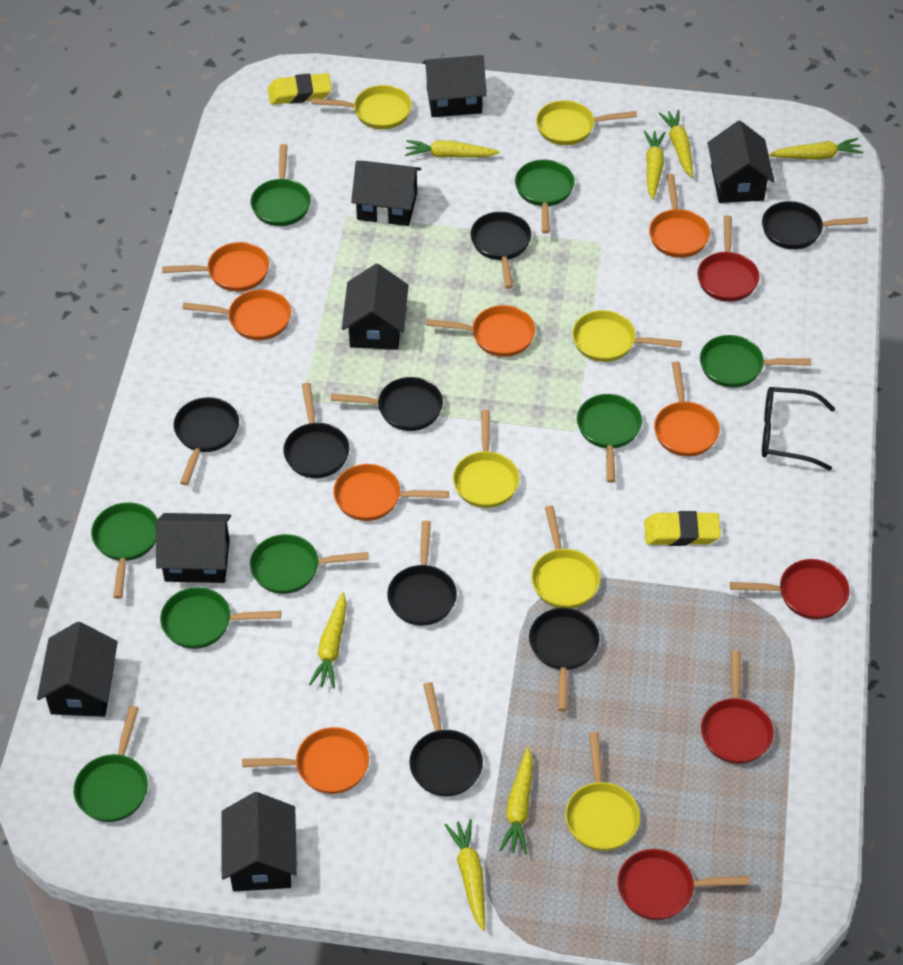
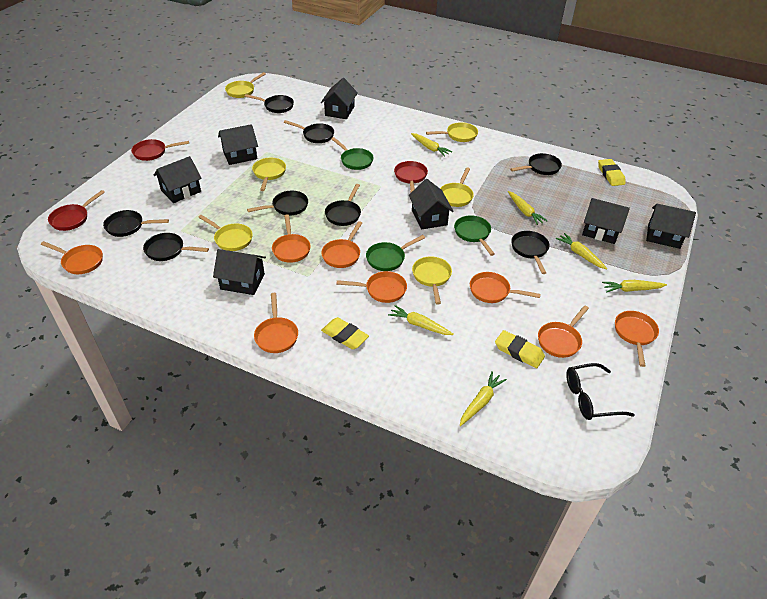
green pan: [74,706,148,822] [91,502,158,599] [160,587,281,649] [250,144,311,226] [250,534,369,594] [515,159,575,234] [577,394,642,483] [700,335,811,388] = 8 -> [331,137,374,170] [366,235,425,271] [454,215,495,256] = 3
orange pan: [162,242,269,292] [182,289,291,340] [242,727,369,794] [333,464,449,521] [426,305,535,357] [649,174,710,258] [654,362,720,456] = 7 -> [41,241,103,274] [254,293,298,353] [272,214,311,263] [321,221,362,268] [336,271,407,303] [470,272,541,303] [538,305,589,358] [615,311,659,367] = 8
red pan: [618,849,750,920] [697,215,760,302] [701,650,774,764] [730,559,850,620] = 4 -> [48,190,105,231] [131,139,189,161] [394,161,428,192] = 3
yellow carrot: [309,592,347,689] [405,140,500,158] [445,819,485,931] [499,747,533,855] [644,131,666,200] [658,110,693,178] [768,138,863,160] = 7 -> [388,305,454,335] [411,133,452,157] [460,371,507,426] [508,191,548,225] [555,233,607,269] [602,280,667,293] = 6
yellow eraser: [268,73,332,105] [644,511,721,546] = 2 -> [321,317,369,349] [495,330,545,368] [598,159,626,186] = 3

